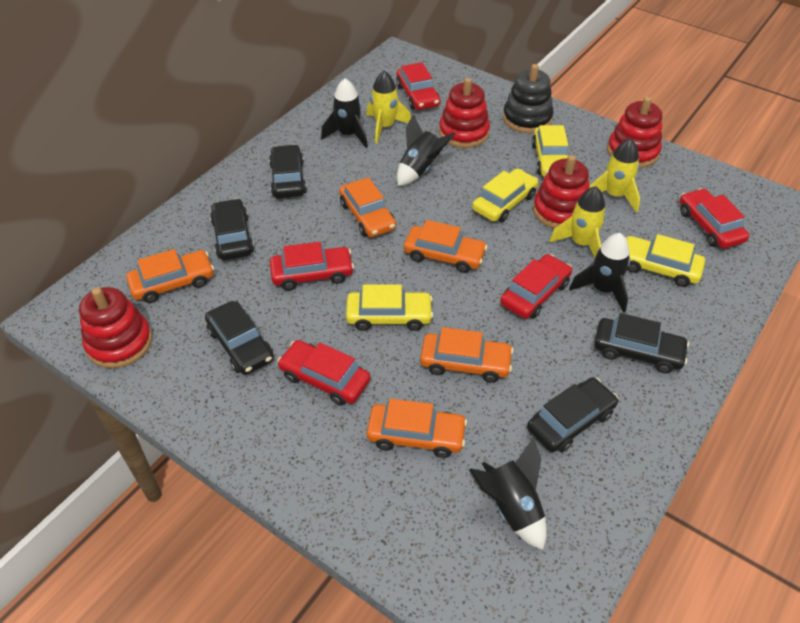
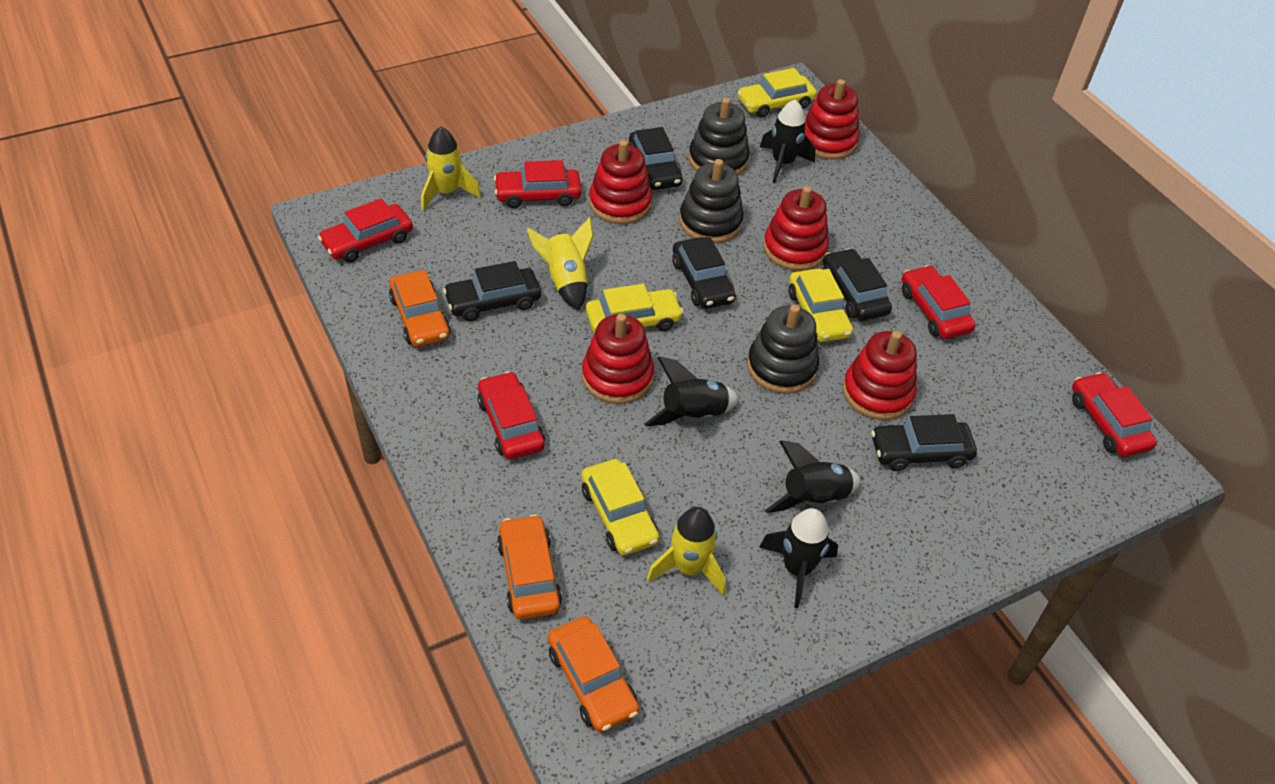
black stacking toy: [503,64,553,133] = 1 -> [679,159,744,243] [688,97,750,175] [747,304,819,394] = 3
orange car: [126,249,214,303] [339,177,396,237] [367,399,467,458] [404,220,487,273] [420,327,514,383] = 5 -> [389,270,451,347] [497,514,562,620] [548,616,639,732] = 3
red stacking toy: [79,287,152,369] [439,78,490,148] [533,155,589,228] [607,96,662,168] = 4 -> [582,313,654,404] [589,140,652,224] [763,186,829,271] [805,79,860,160] [843,331,917,420] = 5

